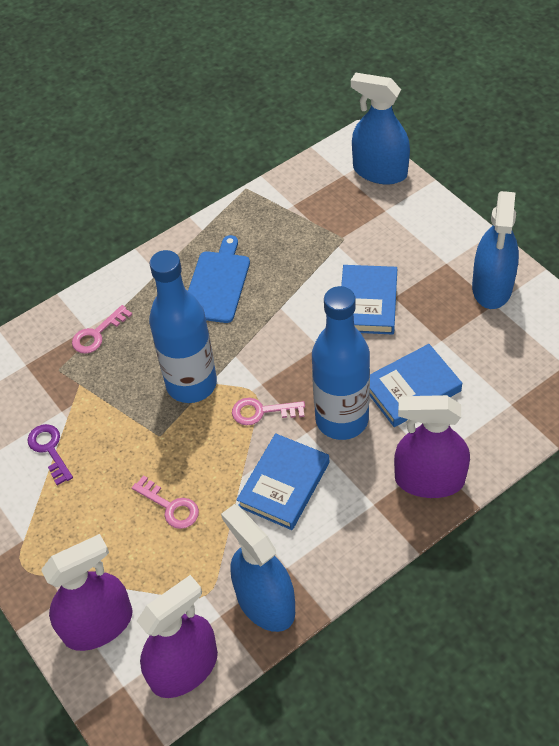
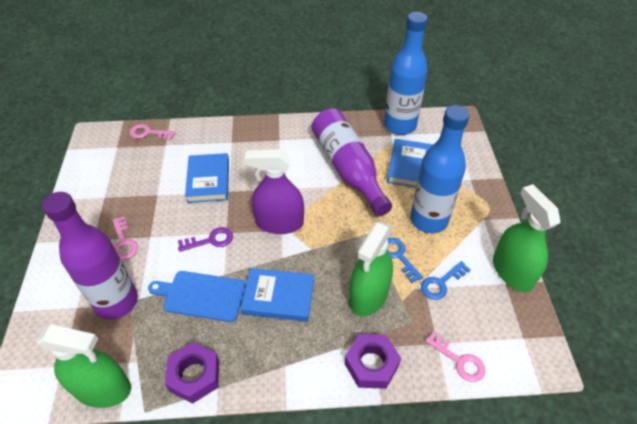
blue key: none = 0 -> [387,238,423,283] [421,261,471,300] = 2
blue spray bottle: [221,504,295,632] [351,73,410,184] [472,191,519,309] = 3 -> none = 0
green spray bottle: none = 0 -> [37,324,131,408] [349,222,393,316] [493,184,561,292] = 3
purple bottle: none = 0 -> [42,192,138,320] [312,108,392,216] = 2
purple nut: none = 0 -> [165,342,219,404] [344,334,401,389] = 2
purple spray bottle: [41,534,132,651] [137,575,218,698] [394,395,470,498] = 3 -> [244,149,304,234] = 1

